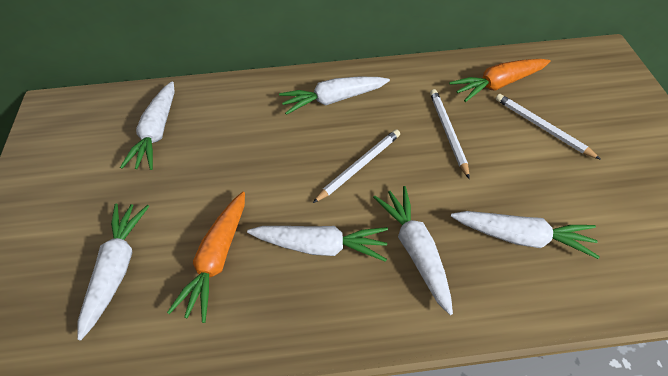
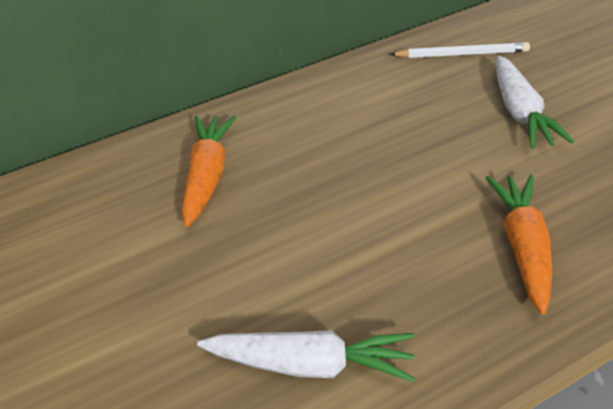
white carrot: [77,204,149,340] [120,81,174,170] [247,226,388,262] [279,77,390,115] [373,186,453,315] [451,211,600,259] = 6 -> [197,330,414,382] [496,56,574,149] = 2
white pencil: [313,129,400,203] [430,89,470,179] [496,94,601,160] = 3 -> [390,42,530,58] = 1

